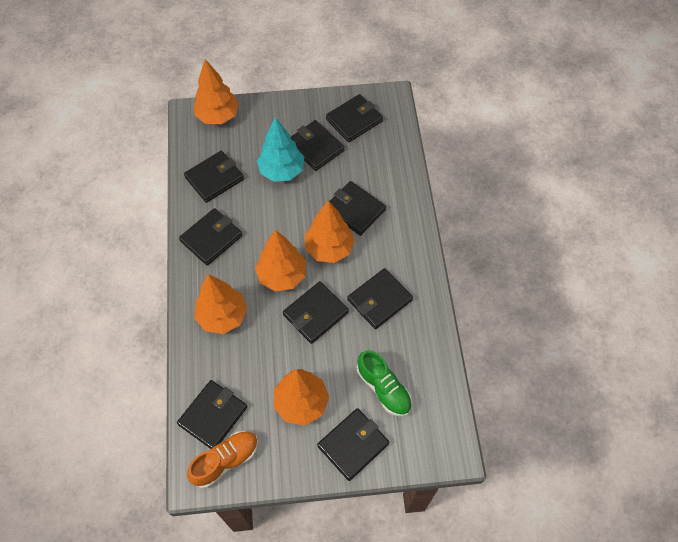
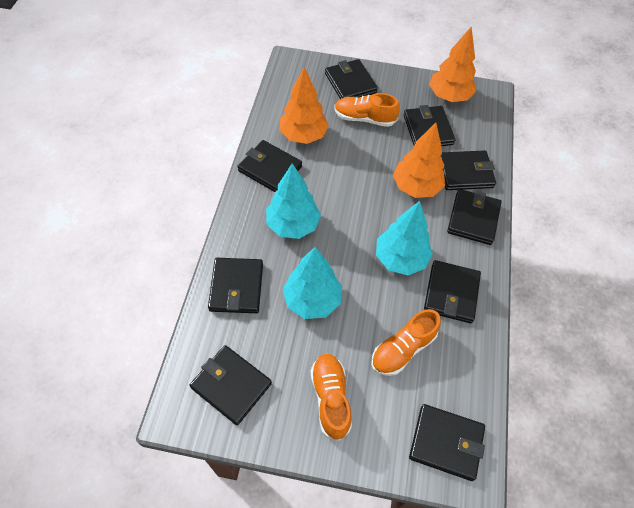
green shoe: [357,350,412,417] = 1 -> none = 0
orange shoe: [187,431,258,488] = 1 -> [310,353,352,441] [334,93,400,127] [371,309,441,376] = 3
orange tree: [194,59,239,124] [194,274,247,334] [255,230,306,292] [274,369,329,425] [305,201,355,263] = 5 -> [279,67,329,144] [393,123,445,198] [429,26,476,102] = 3
turquoise tree: [257,117,304,182] = 1 -> [266,163,321,239] [283,247,342,319] [376,201,433,275] = 3

